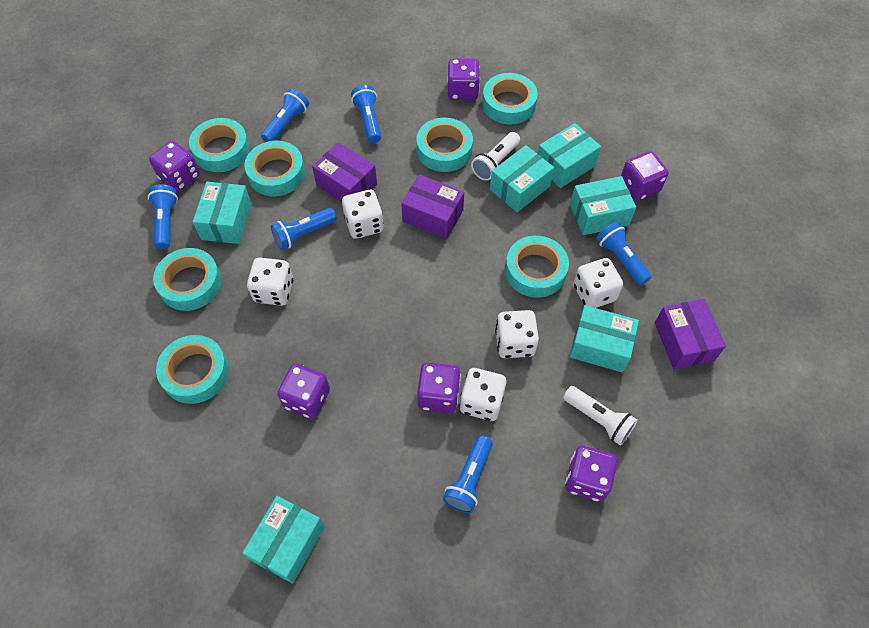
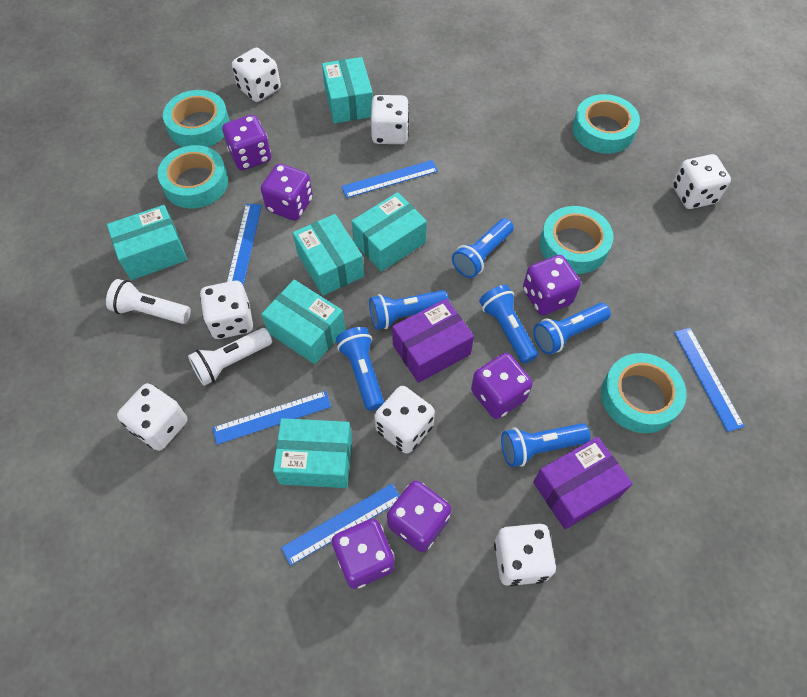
blue ruler: none = 0 -> [212,391,331,445] [227,204,262,285] [281,484,400,566] [341,160,438,198] [674,328,745,432] = 5
purple box: [312,143,377,202] [401,175,464,239] [655,299,726,370] = 3 -> [392,299,474,383] [533,437,632,529] = 2
turquoise tape: [153,248,222,311] [156,335,229,404] [189,118,250,172] [244,141,305,196] [416,118,473,172] [482,73,538,125] [505,236,569,298] = 7 -> [158,145,228,208] [163,90,230,147] [540,206,614,274] [573,94,640,154] [601,353,687,433] = 5
white dice: [247,257,293,306] [342,190,384,239] [460,368,507,421] [495,310,539,358] [573,258,623,308] = 5 -> [117,383,188,451] [200,281,253,339] [232,47,281,102] [371,95,409,144] [374,386,435,454] [494,524,556,586] [672,154,731,209] = 7

